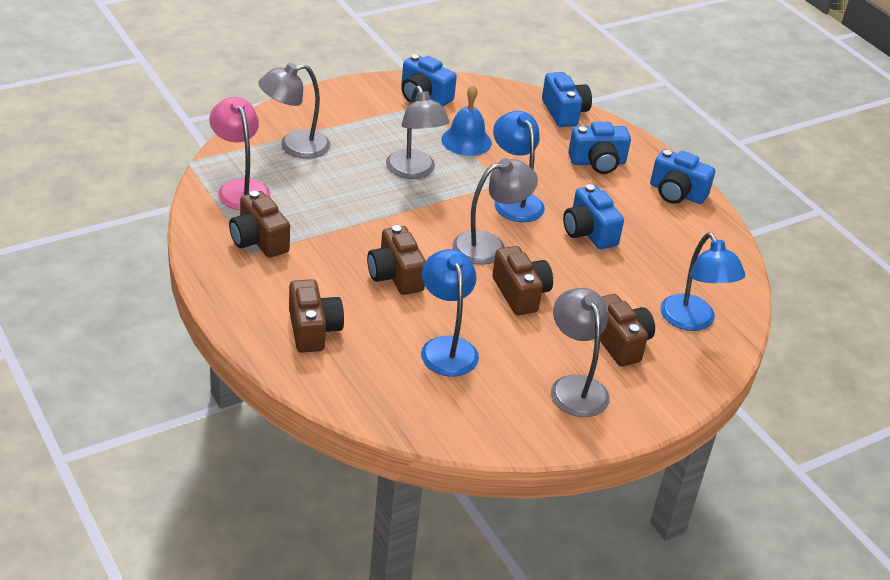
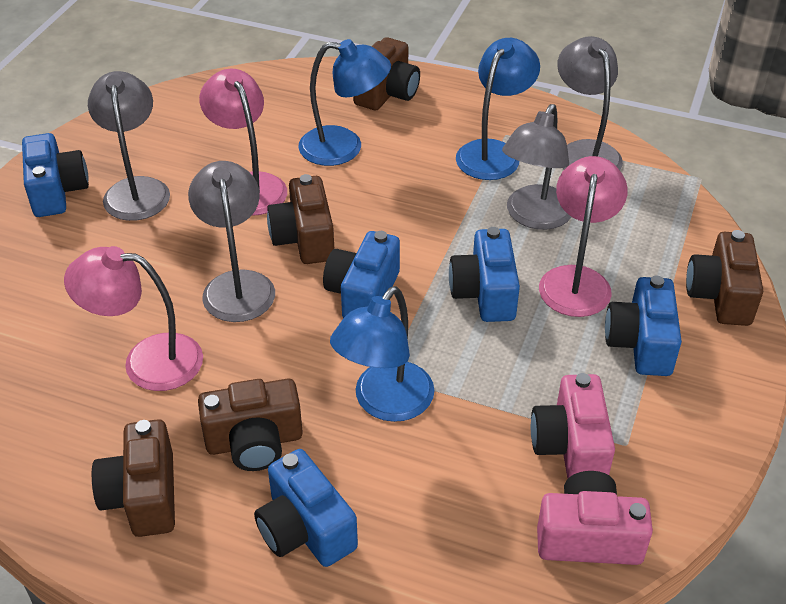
blue bell: [441,85,492,156] = 1 -> none = 0
pink camera: none = 0 -> [531,373,615,478] [537,471,653,565] = 2
pink lamp: [209,97,270,210] = 1 -> [64,246,203,391] [199,69,287,216] [539,156,628,317] = 3

